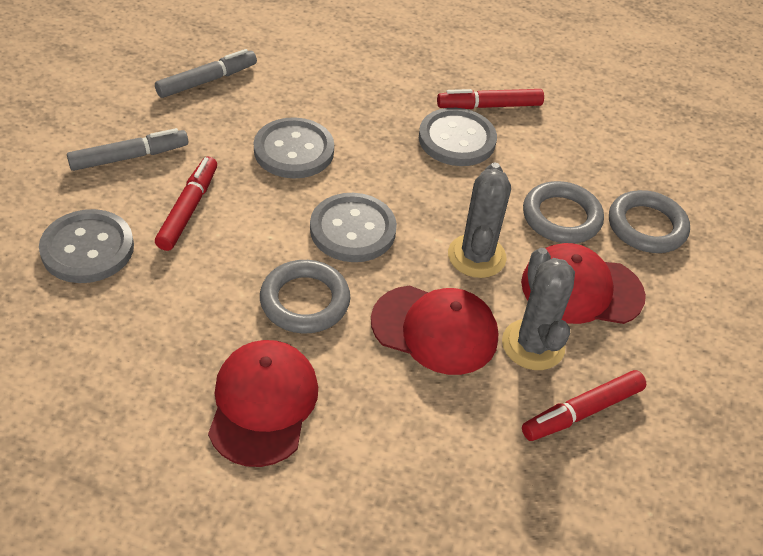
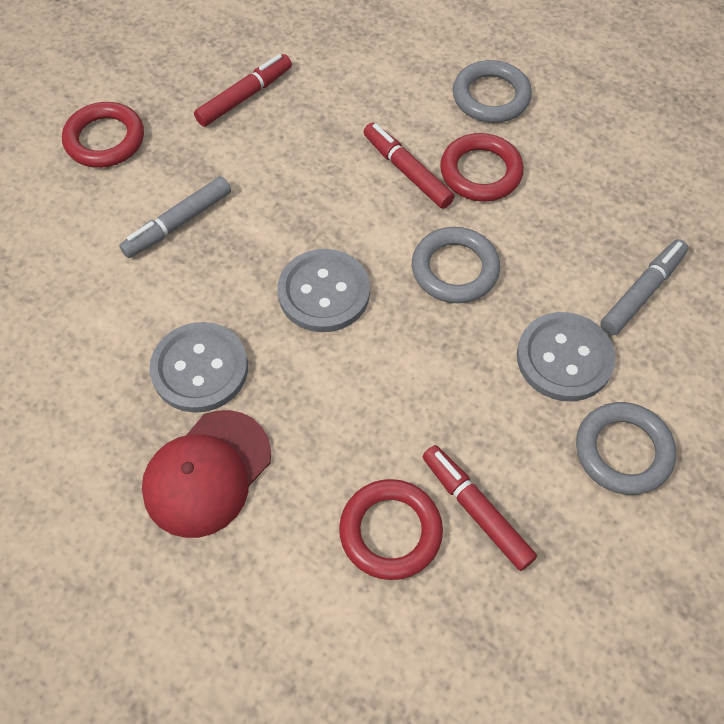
grey button: [39,209,134,283] [254,117,334,179] [310,193,397,262] [419,108,497,166] = 4 -> [150,322,248,413] [278,249,370,332] [517,312,616,401] = 3
grey cactus: [448,162,511,278] [502,248,575,370] = 2 -> none = 0
red cap: [208,340,318,467] [371,286,498,375] [521,243,646,324] = 3 -> [142,410,271,538] = 1
red ring: none = 0 -> [62,102,144,168] [339,479,443,580] [440,133,524,202] = 3

